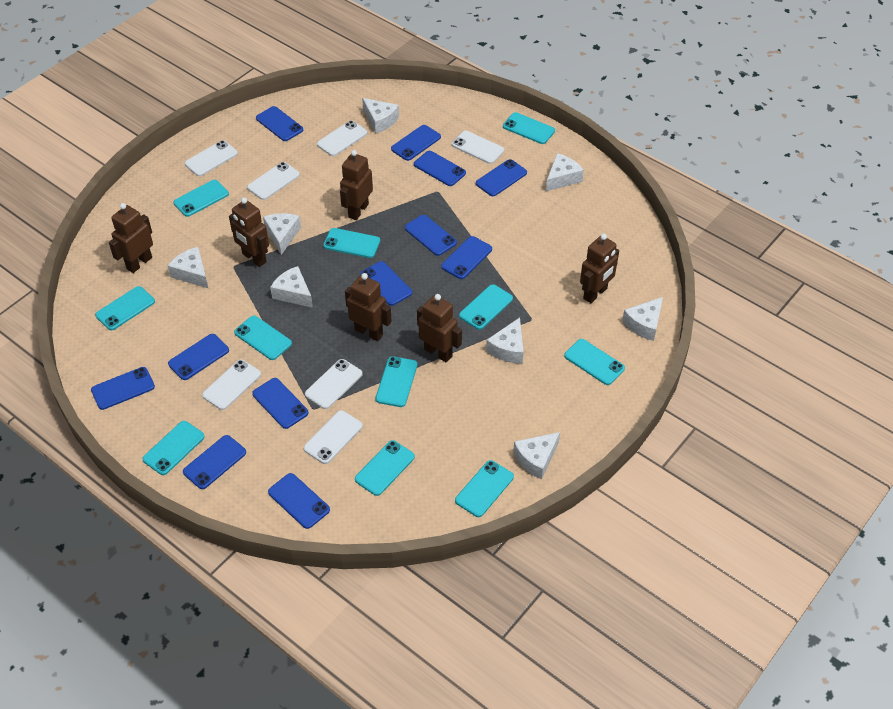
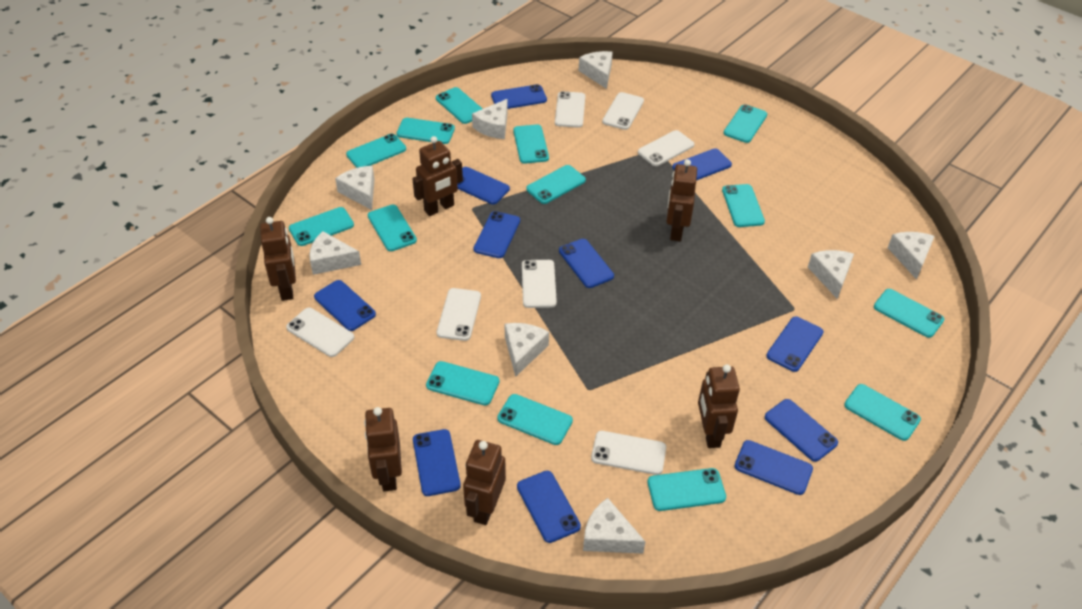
blue phone: [91,367,155,410] [168,334,229,380] [183,435,246,489] [252,378,309,429] [256,106,303,141] [268,473,330,529] [361,261,412,306] [391,125,441,161] [405,215,457,256] [414,151,466,186] [441,236,492,279] [476,159,527,196] = 12 -> [314,280,376,331] [413,429,461,496] [457,167,510,204] [473,211,520,258] [491,84,547,109] [517,471,581,543] [559,239,614,288] [672,149,732,181] [734,440,813,495] [765,399,838,462] [766,316,823,372] = 11
turquoise phone: [95,286,155,330] [143,421,205,475] [173,180,229,217] [234,316,292,360] [323,228,380,258] [355,440,415,496] [376,356,417,407] [455,460,514,517] [459,284,513,330] [503,112,555,144] [564,339,625,385] = 11 -> [289,207,354,246] [346,134,406,168] [368,205,417,251] [396,118,455,144] [426,361,499,405] [436,87,483,124] [497,394,573,445] [513,125,549,164] [526,165,586,204] [647,468,726,511] [722,184,765,227] [724,104,767,143] [844,384,921,441] [874,289,944,338] = 14

